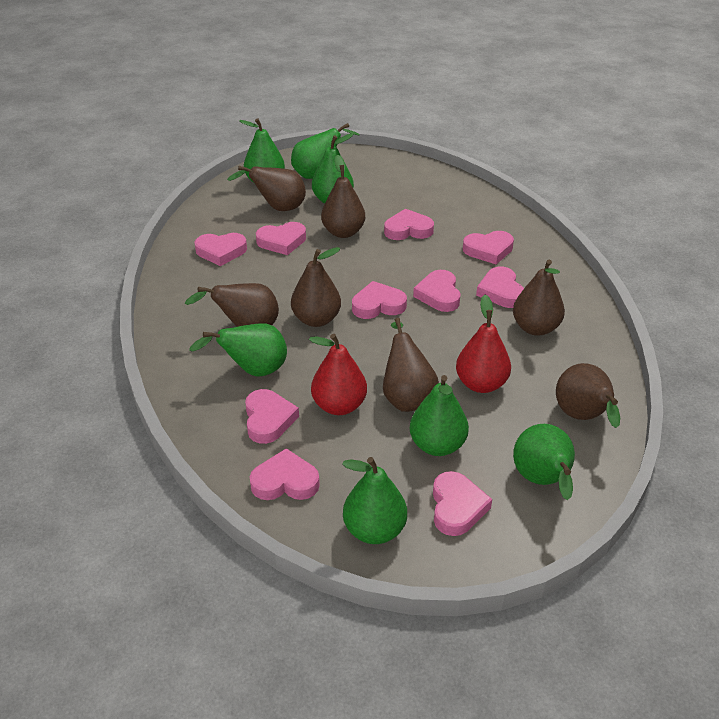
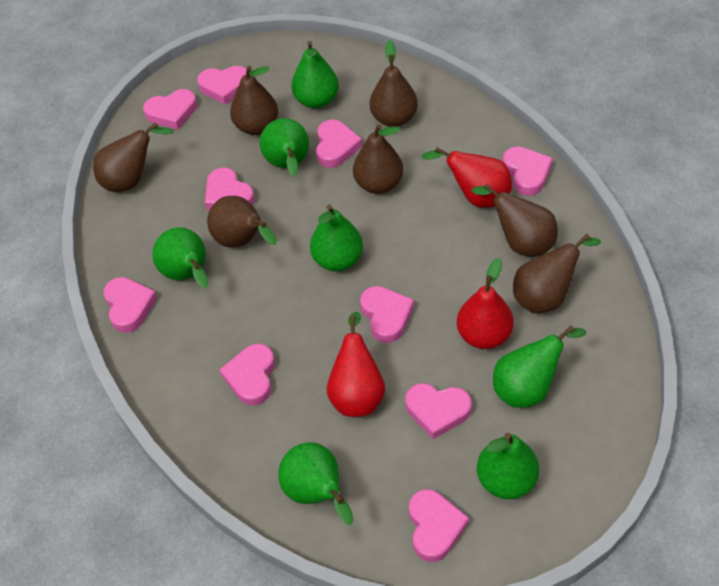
red pear: [309,334,367,415] [456,295,511,393] = 2 -> [327,312,385,417] [422,147,512,208] [457,258,514,349] = 3

